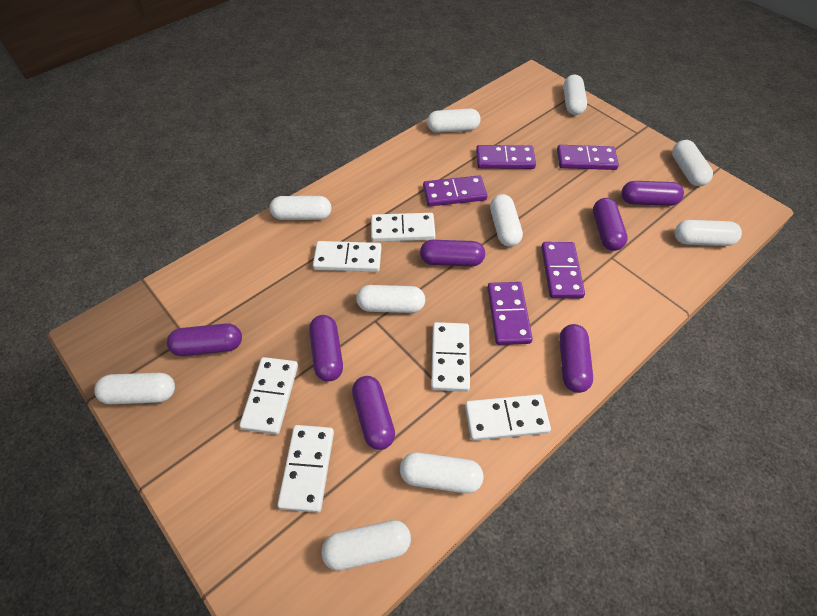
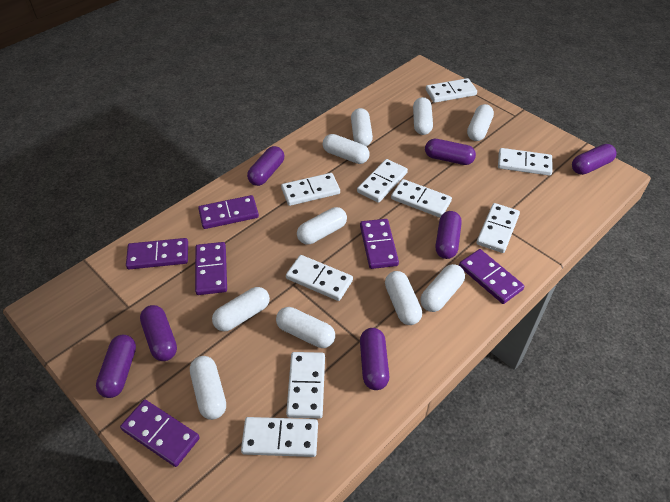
purple domino: [423,175,487,206] [476,145,536,169] [487,282,533,345] [541,242,585,298] [557,145,619,170] = 5 -> [120,400,200,467] [126,238,188,270] [195,242,227,295] [198,195,259,229] [360,219,399,269] [459,249,524,304] = 6
white domino: [239,357,298,434] [277,425,334,513] [313,241,382,272] [371,213,435,242] [431,322,470,392] [465,394,551,441] = 6 -> [241,417,318,457] [281,173,340,206] [286,255,353,301] [286,352,325,419] [357,159,408,203] [391,179,452,218] [426,78,477,103] [476,203,520,253] [498,148,553,176] = 9

